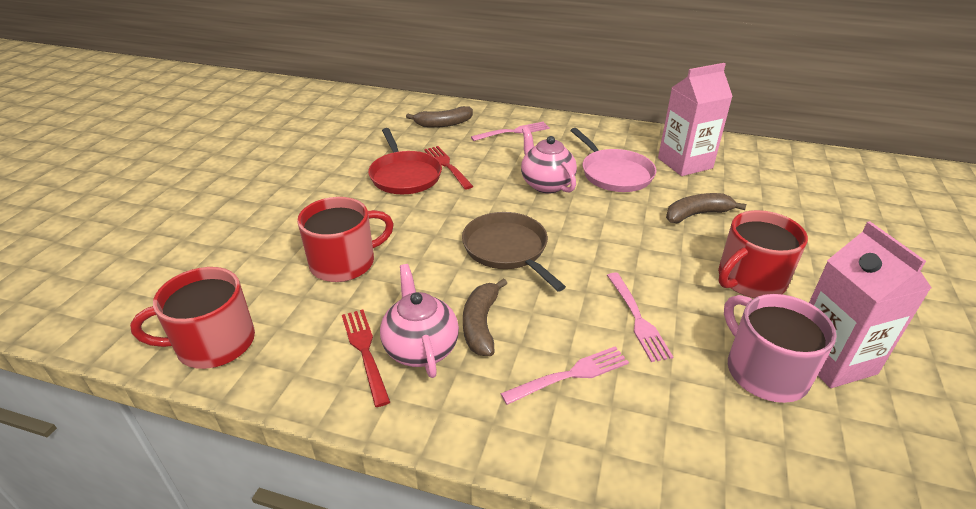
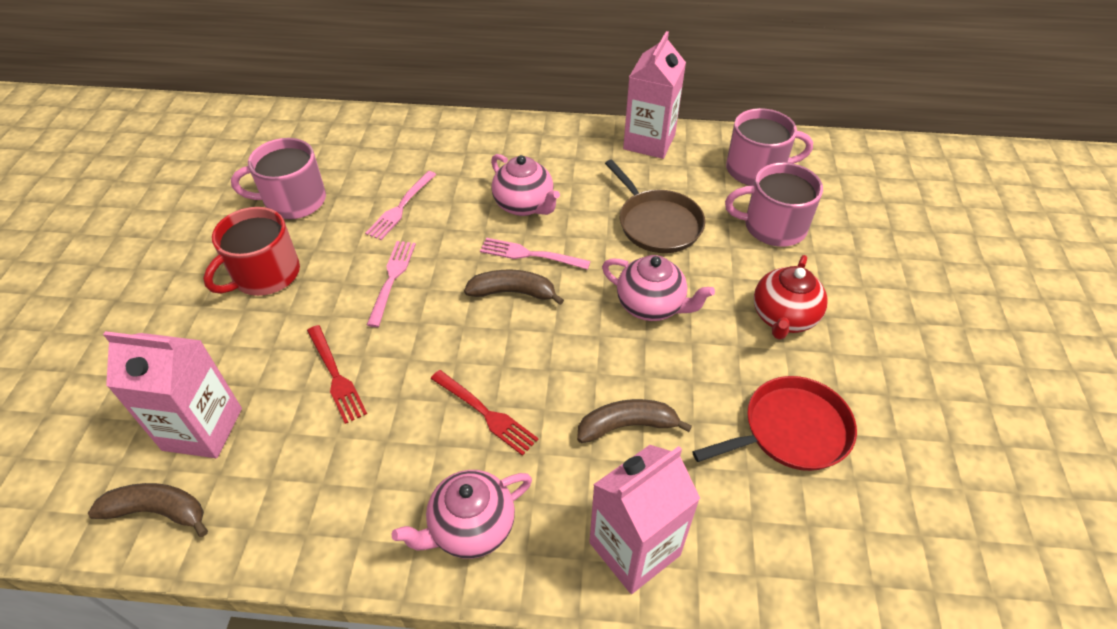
pink carton: [658,63,733,176] [809,221,931,388] = 2 -> [103,331,242,458] [589,445,700,594] [623,31,686,159] = 3
pink mug: [724,294,837,403] = 1 -> [231,138,326,219] [725,163,823,247] [726,108,813,186] = 3
pink pan: [570,128,656,192] = 1 -> none = 0
pink teapot: [380,264,459,378] [521,127,577,194] = 2 -> [392,470,532,559] [491,154,560,216] [602,255,715,321] = 3
red mug: [130,267,255,369] [297,197,394,282] [718,210,808,298] = 3 -> [203,207,300,296] = 1
red teapot: none = 0 -> [754,255,828,340] = 1

